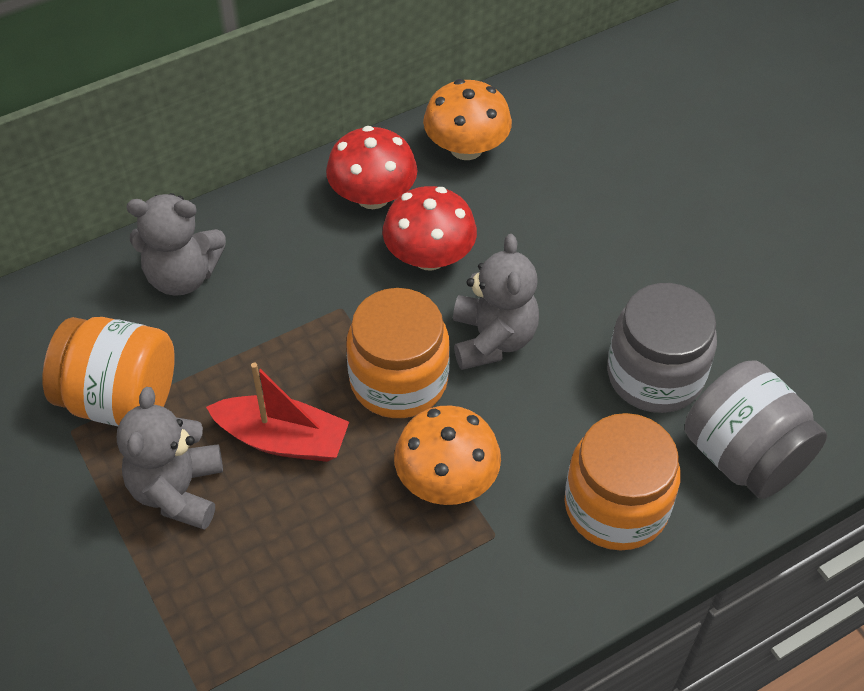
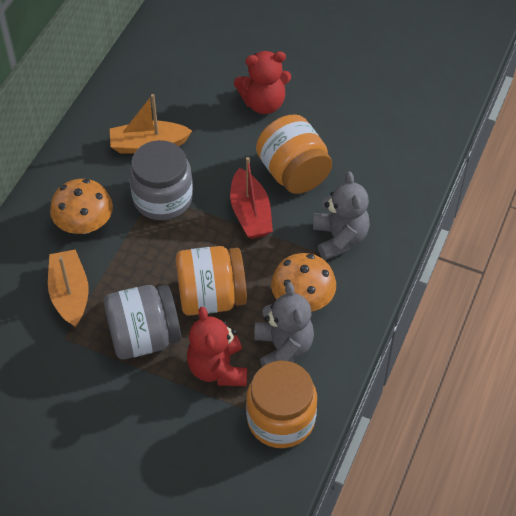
grey teddy bear: [117,387,223,530] [127,193,226,296] [453,234,539,370] = 3 -> [254,282,314,367] [313,171,370,260] = 2
orange boat: none = 0 -> [48,249,89,328] [110,94,192,154] = 2
red mushroom: [326,126,418,209] [383,186,477,270] = 2 -> none = 0
red teddy bear: none = 0 -> [187,307,247,386] [234,51,291,114] = 2

